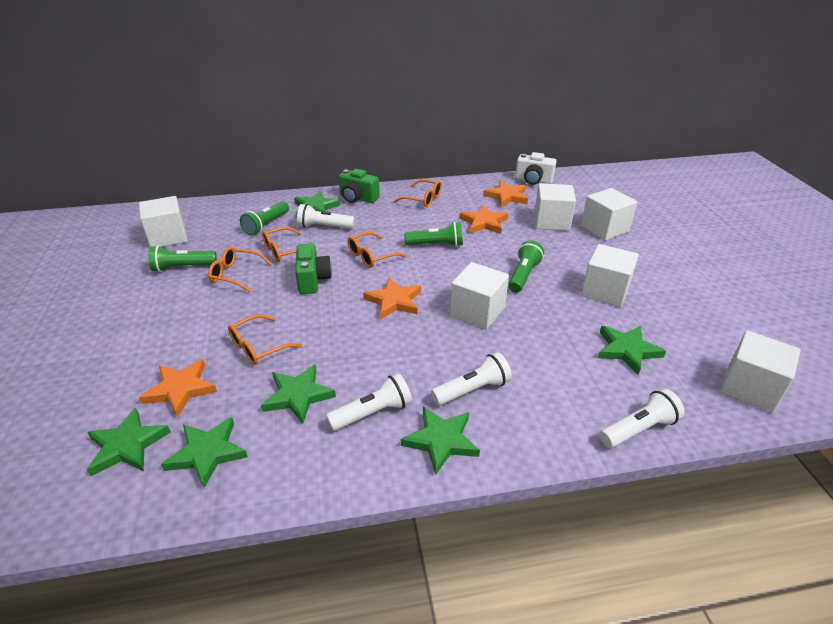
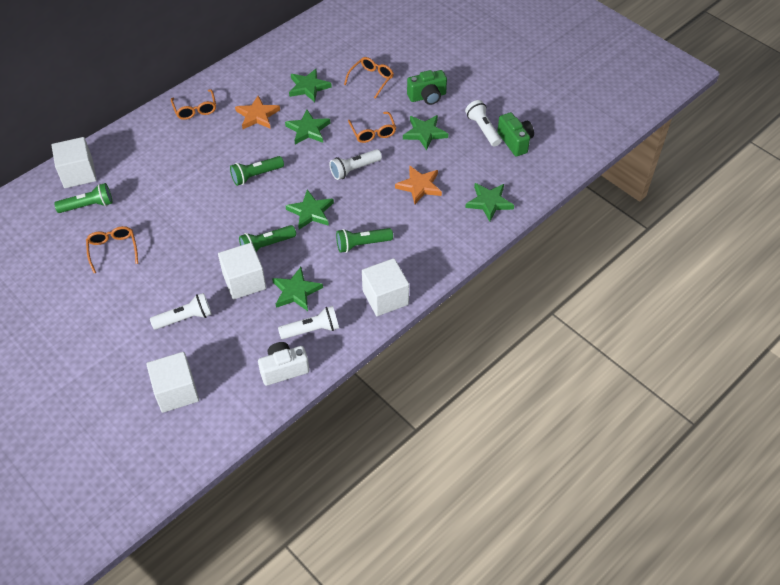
orange glasses: [208,247,272,292] [228,314,302,365] [262,227,318,262] [347,232,407,268] [394,179,442,207] = 5 -> [86,226,138,273] [171,89,216,120] [344,57,394,99] [348,112,396,143] = 4
orange star: [139,359,217,418] [363,278,421,319] [459,205,508,234] [483,181,528,207] = 4 -> [235,96,280,129] [395,165,442,204] = 2
white cube: [139,196,188,247] [450,262,509,329] [534,183,576,231] [581,188,637,241] [581,244,639,307] [720,330,801,413] = 6 -> [52,137,97,188] [146,352,199,413] [218,243,266,300] [362,258,409,316] = 4

